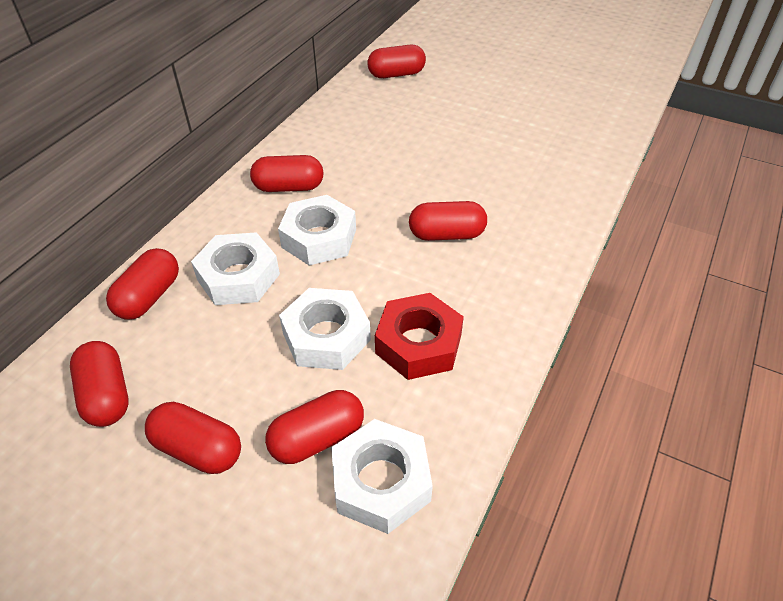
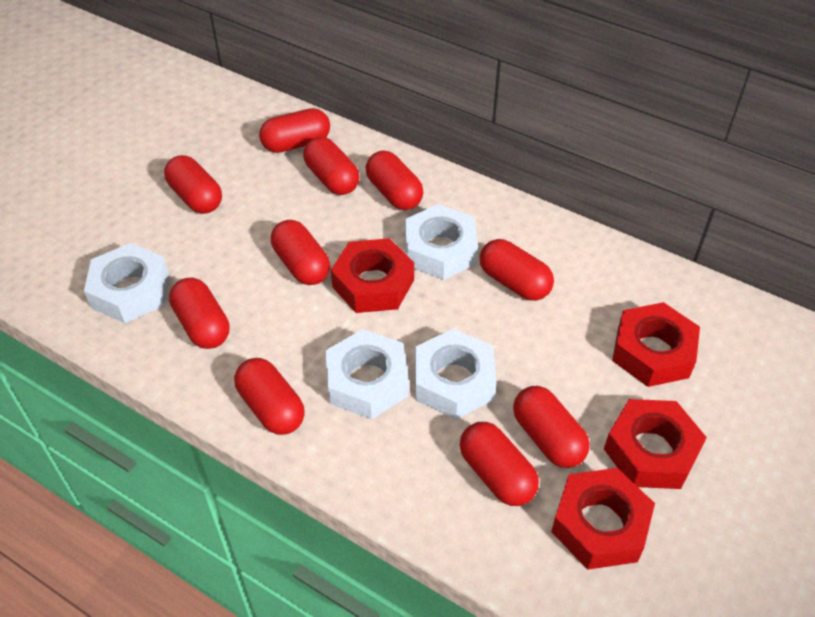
red capsule: [70,341,129,427] [106,248,179,319] [145,402,241,474] [250,155,324,192] [265,390,364,464] [367,45,426,78] [409,201,487,241] = 7 -> [164,155,222,214] [169,278,229,349] [234,358,305,435] [259,108,330,153] [271,220,330,285] [303,137,359,195] [366,151,423,210] [460,422,539,506] [480,239,554,301] [513,386,590,468] = 10
red nut: [375,293,464,380] = 1 -> [331,238,414,313] [551,468,655,570] [604,399,707,489] [612,302,700,387] = 4

